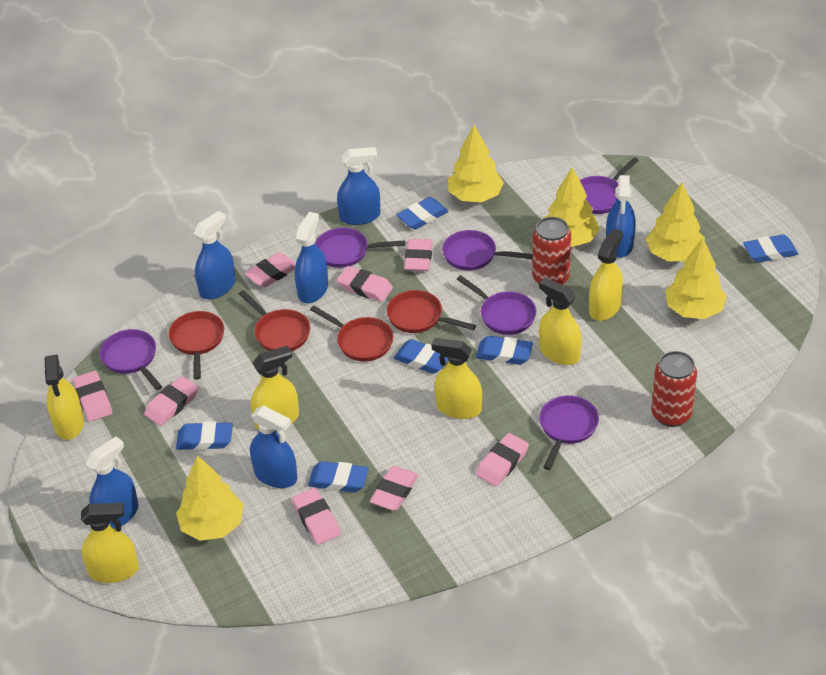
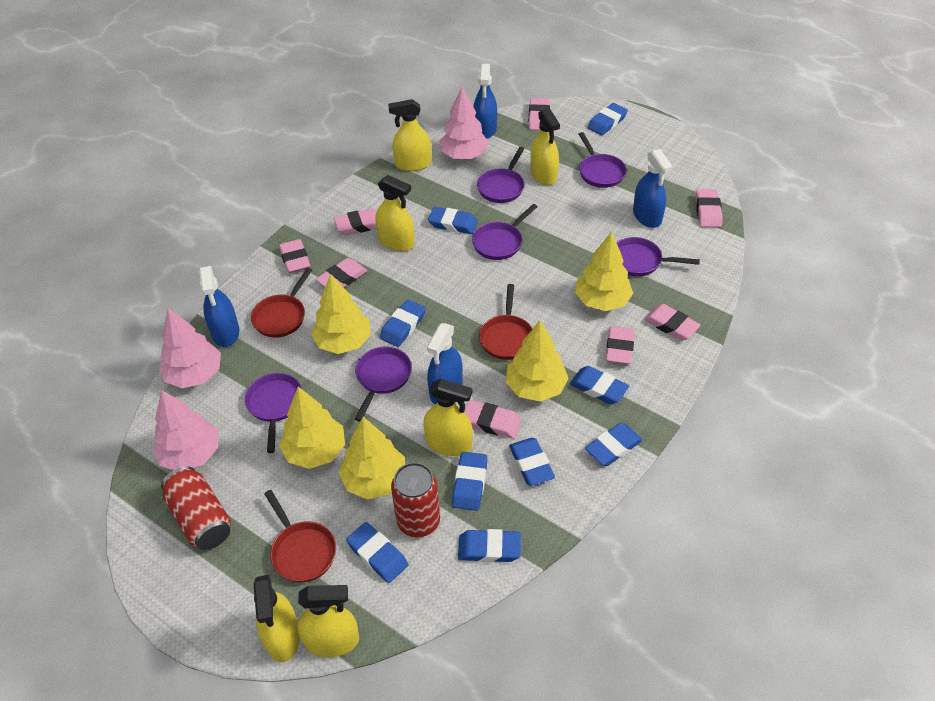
blue eraser: [176,421,233,450] [308,461,369,492] [394,339,449,374] [396,197,449,230] [476,336,533,365] [743,234,798,263] = 6 -> [346,522,408,583] [380,300,426,347] [428,207,478,234] [452,452,488,511] [458,529,521,563] [509,438,555,486] [570,366,629,404] [585,423,643,466] [588,103,628,135] = 9
blue spray bottle: [86,436,138,529] [194,211,236,299] [250,405,297,488] [295,212,328,303] [337,147,380,225] [606,175,636,258] = 6 -> [199,266,239,347] [427,323,463,404] [473,64,497,139] [633,149,673,228] = 4
pink tree: none = 0 -> [152,390,218,470] [159,308,221,388] [439,87,489,159] = 3
red pan: [169,311,224,380] [239,290,310,351] [310,306,393,361] [386,290,476,333] = 4 -> [251,268,312,338] [264,490,336,583] [479,284,532,360] = 3

